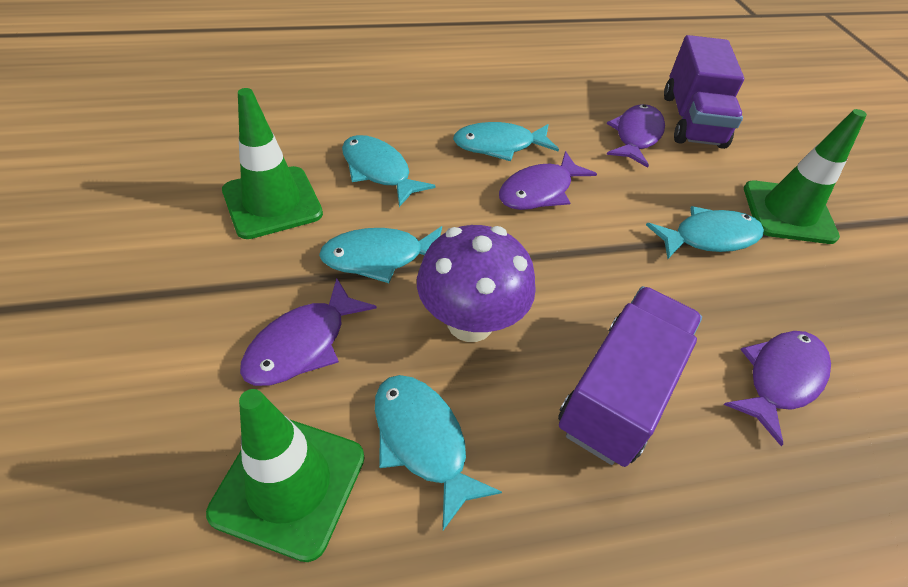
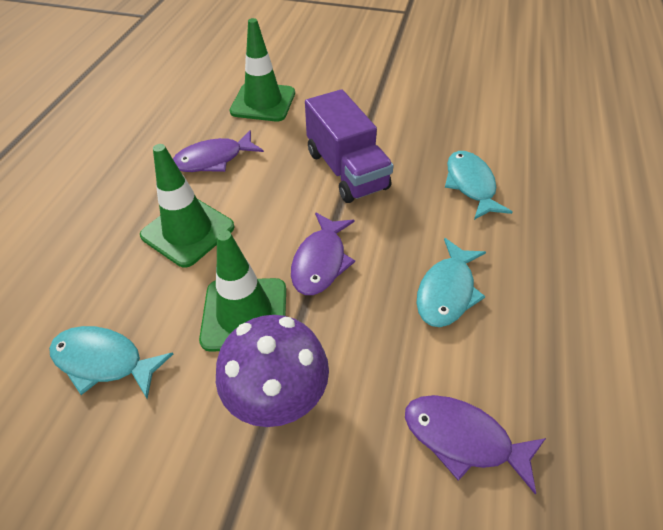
purple fish: [240,278,377,386] [499,151,597,210] [606,104,665,168] [724,331,831,446] = 4 -> [173,130,264,172] [291,212,355,295] [405,395,546,494] = 3
purple truck: [558,286,702,467] [664,35,744,149] = 2 -> [305,89,394,203] = 1
turquoise fish: [319,226,442,283] [342,135,436,207] [375,375,502,530] [453,122,559,161] [646,206,764,259] = 5 -> [49,326,173,399] [417,238,486,327] [445,151,513,220] = 3

